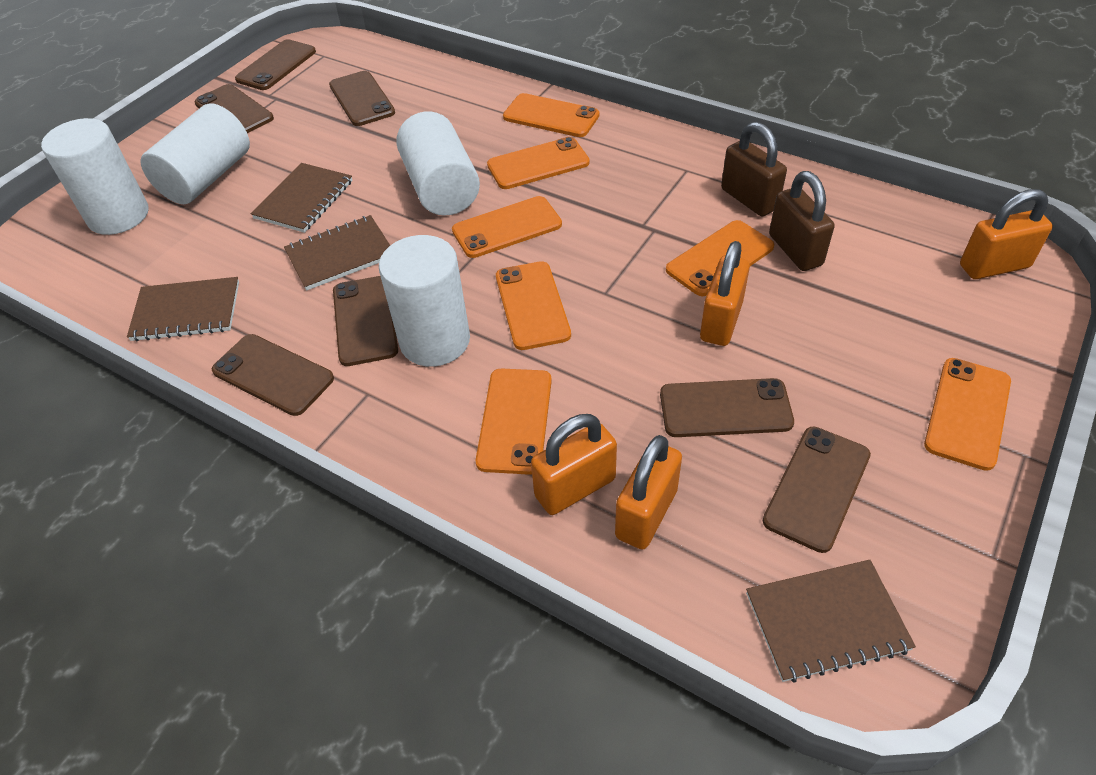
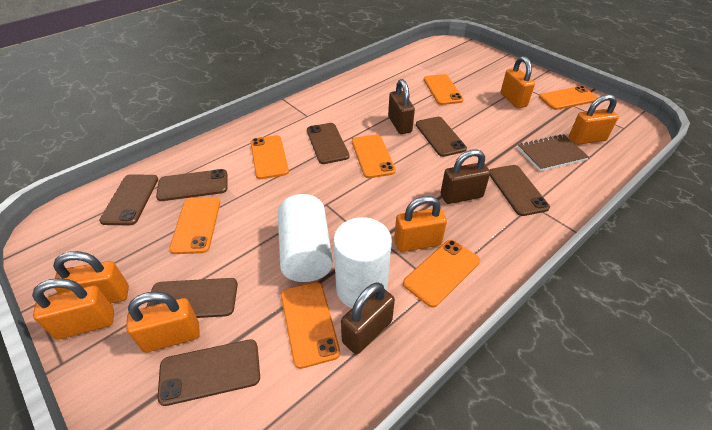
brown notebook: [127,277,239,341] [251,163,352,233] [284,215,390,290] [746,560,916,682] = 4 -> [518,134,589,171] = 1
brown padlock: [721,122,787,216] [769,171,835,271] = 2 -> [341,282,395,354] [388,79,415,134] [441,150,490,204] = 3
orange padlock: [531,414,617,515] [615,435,682,550] [700,241,750,346] [960,189,1053,279] = 4 -> [32,278,114,340] [53,251,129,303] [126,291,200,353] [394,196,447,252] [501,56,535,108] [569,94,619,145] = 6
white cylinder: [41,118,149,235] [140,104,250,204] [379,235,470,367] [396,111,480,216] = 4 -> [278,194,333,282] [333,217,392,308] = 2

